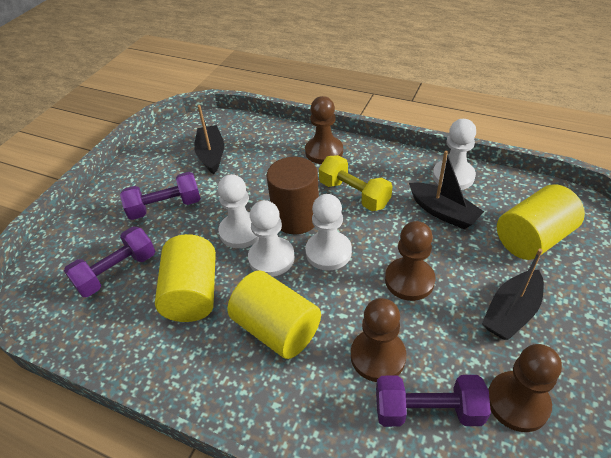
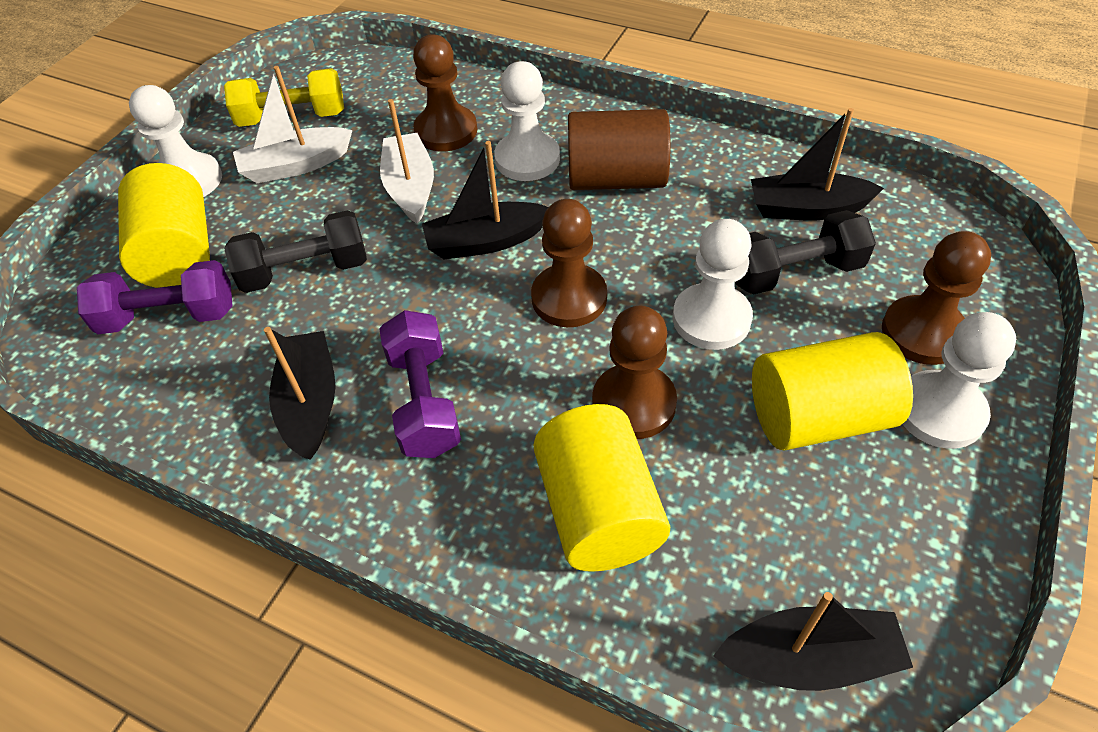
black boat: [194,105,224,174] [409,151,484,229] [482,249,544,340] = 3 -> [264,327,336,460] [422,141,549,259] [713,592,913,691] [751,108,884,220] = 4
black dumbbell: none = 0 -> [224,210,367,293] [735,210,876,295] = 2
purple dumbbell: [64,227,155,297] [120,172,201,220] [376,375,491,427] = 3 -> [77,260,233,334] [379,310,461,458] = 2
white boat: none = 0 -> [233,66,353,183] [380,99,434,224] = 2

